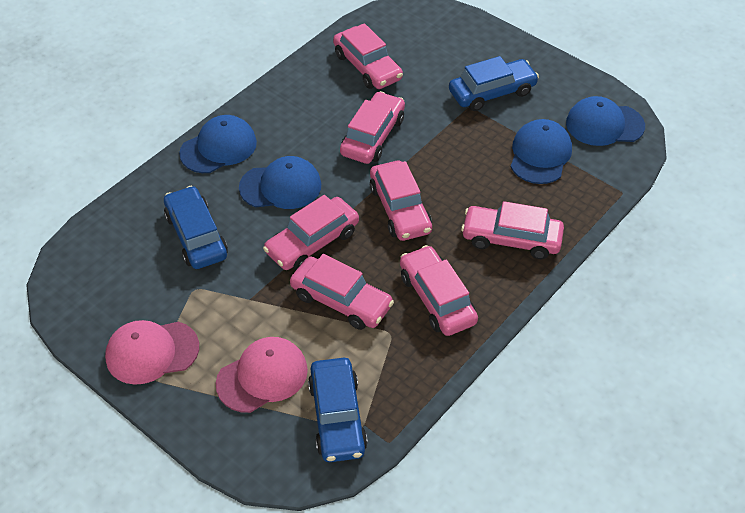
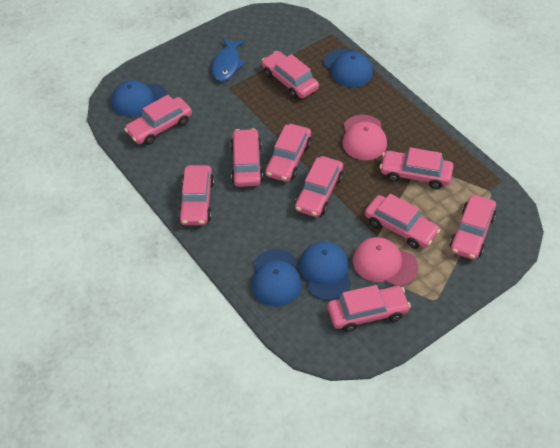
blue car: [164,186,228,269] [308,358,368,462] [449,56,539,111] = 3 -> none = 0
blue fish: none = 0 -> [212,38,246,81] = 1
pink car: [263,195,359,270] [290,254,394,330] [333,23,403,89] [340,91,405,164] [370,161,432,241] [400,245,478,336] [461,201,564,259] = 7 -> [124,95,192,145] [178,165,214,225] [231,128,263,187] [262,51,319,99] [265,124,311,182] [295,156,343,217] [328,285,411,332] [365,194,440,249] [380,147,454,189] [450,195,496,260] = 10

